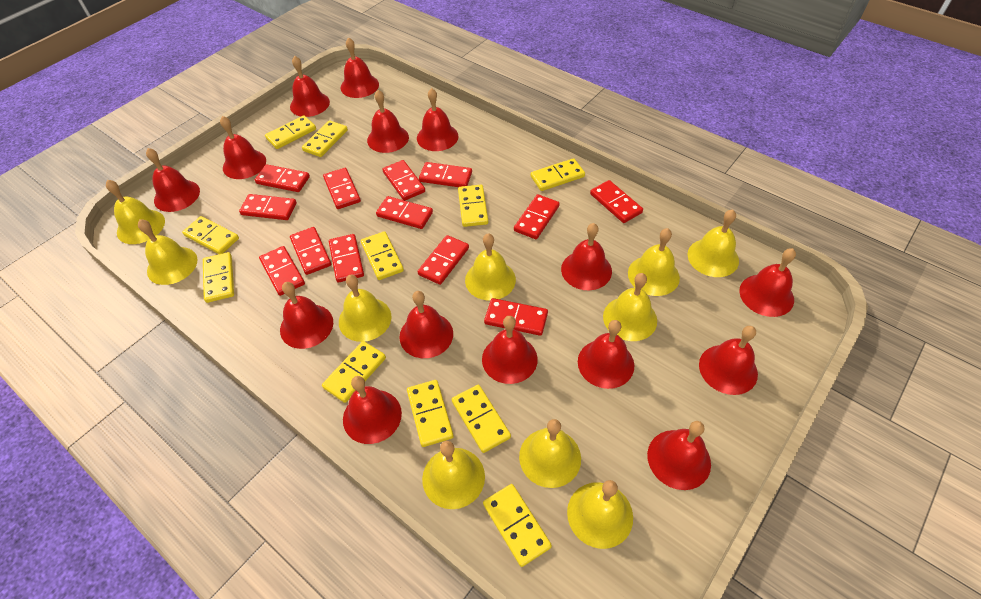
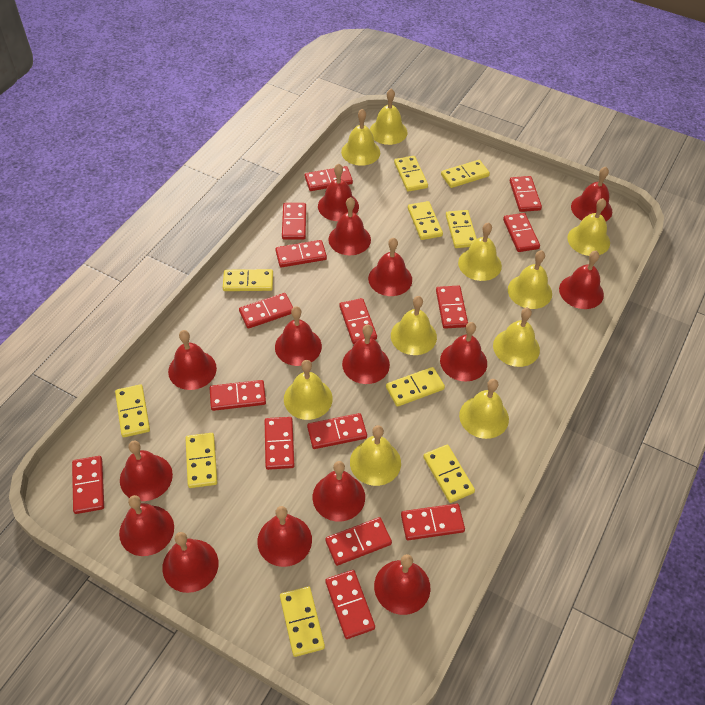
red domino: [239,194,297,220] [255,164,310,192] [259,246,305,296] [290,227,331,275] [323,168,361,209] [329,234,364,283] [376,196,433,229] [382,160,425,201] [418,235,469,285] [419,162,472,187] [484,298,548,336] [514,194,560,239] [590,180,643,223] = 13 -> [72,456,104,514] [210,380,266,411] [239,293,293,329] [265,417,294,470] [275,240,327,267] [282,203,306,239] [305,166,353,191] [307,413,367,449] [325,517,392,566] [325,570,375,639] [339,298,377,344] [401,503,465,540] [436,286,468,329] [503,213,540,252] [510,176,542,212] = 15
yellow domino: [182,216,239,254] [203,252,234,303] [265,115,316,149] [302,120,348,157] [322,341,386,403] [361,231,404,280] [407,380,454,447] [452,385,511,453] [458,185,488,227] [483,484,552,567] [530,158,585,191] = 11 -> [115,384,150,437] [186,433,217,488] [223,269,273,291] [280,586,325,657] [386,367,445,407] [394,156,428,192] [408,201,443,240] [423,445,475,503] [441,160,490,188] [446,210,477,248] = 10

